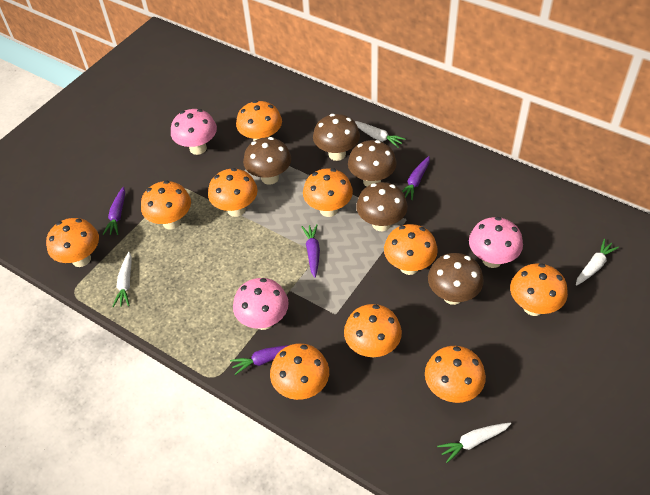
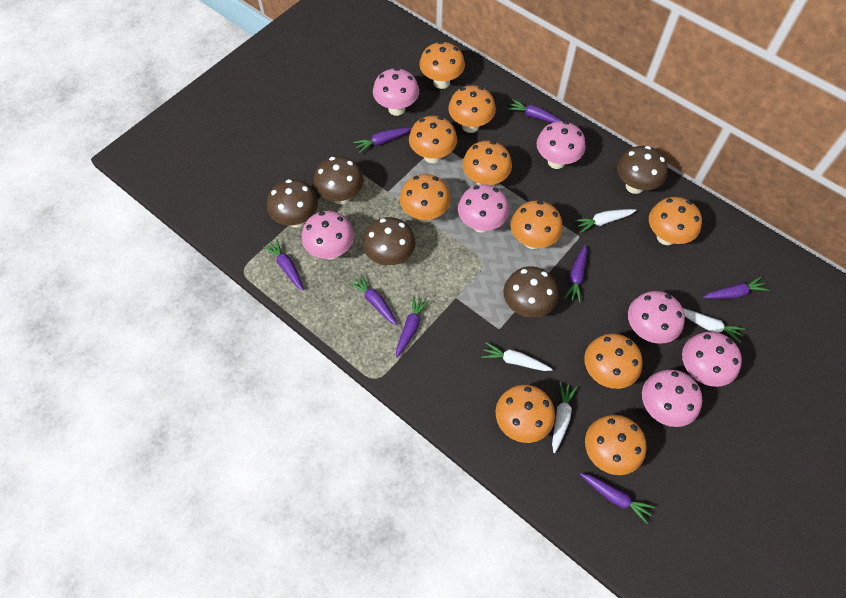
pink mushroom: [171,109,217,155] [233,278,289,330] [469,217,523,268] = 3 -> [302,211,354,260] [373,68,419,116] [458,184,509,233] [537,121,586,169] [628,291,685,344] [642,369,702,427] [682,331,742,387] = 7
purple carrot: [103,187,125,235] [230,345,289,375] [302,224,320,278] [402,156,430,200] = 4 -> [263,239,304,291] [348,274,398,326] [353,128,412,153] [396,295,429,357] [507,99,562,123] [564,245,587,303] [580,473,655,524] [703,276,769,299] = 8

